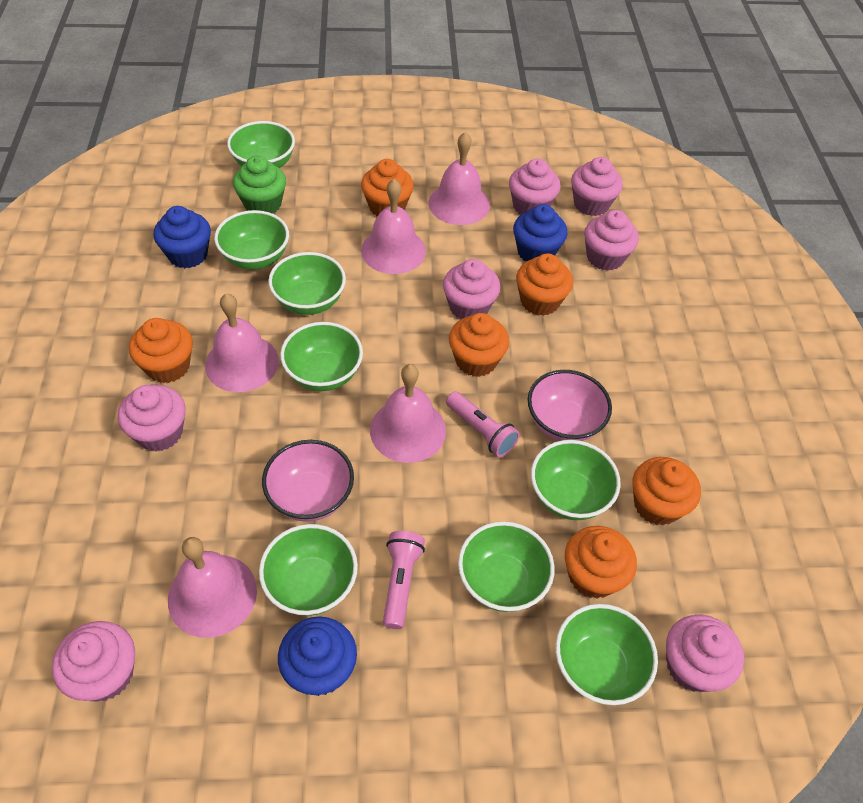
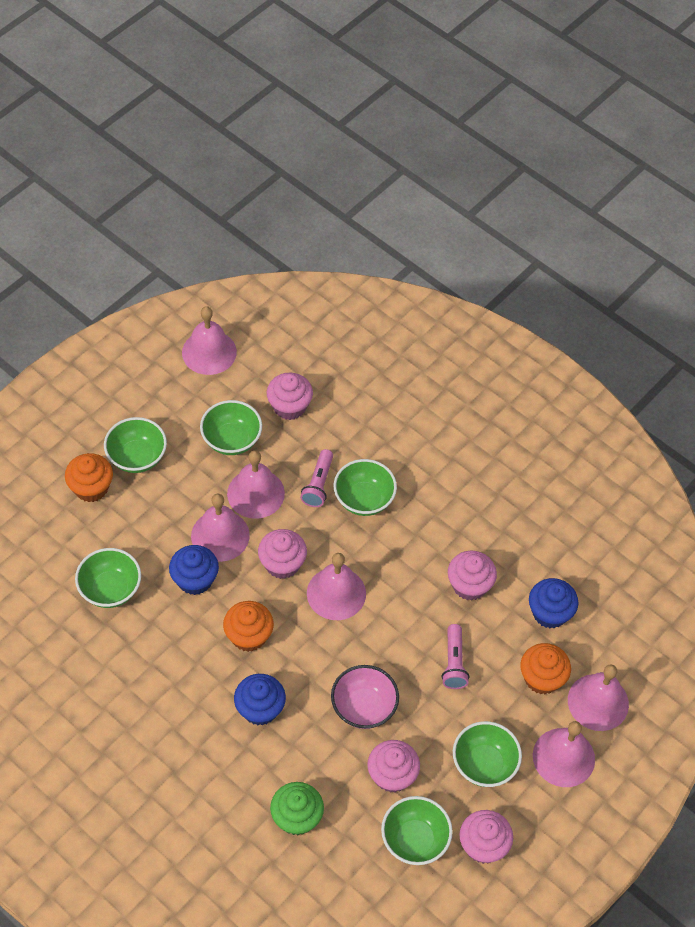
green bowl: [214,210,289,270] [227,121,295,168] [259,524,358,616] [268,252,346,315] [280,322,363,391] [458,521,555,612] [531,440,621,520] [555,604,658,705] = 8 -> [75,548,141,608] [104,417,167,473] [200,400,262,455] [334,459,397,516] [381,796,453,865] [453,721,522,787] = 6
orange cupcake: [129,318,193,383] [361,159,414,216] [449,313,509,377] [516,254,573,316] [565,526,637,599] [633,457,701,525] = 6 -> [65,453,113,502] [223,601,274,652] [520,643,571,694] = 3
pink bell: [168,537,257,638] [205,293,279,392] [361,179,426,274] [370,364,446,463] [428,132,490,225] = 5 -> [182,306,237,375] [191,493,250,562] [227,450,285,519] [307,553,366,620] [533,721,595,787] [568,664,629,731] = 6
pink bowl: [262,440,354,522] [528,370,612,441] = 2 -> [331,665,399,729] = 1
pink cupcake: [52,621,135,701] [118,385,186,452] [443,259,500,320] [509,159,561,214] [571,157,623,216] [584,210,639,271] [666,615,744,692] = 7 -> [258,529,307,579] [267,373,313,420] [367,740,420,793] [448,551,497,601] [459,810,513,864] = 5

